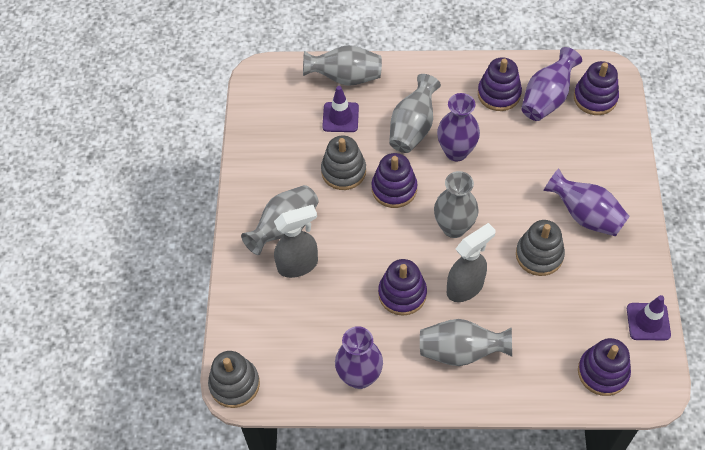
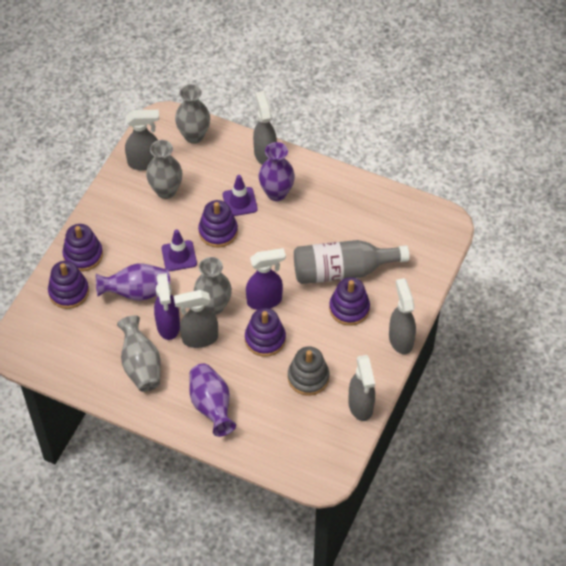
grey bottle: none = 0 -> [294,240,410,284] = 1
grey spray bottle: [274,205,318,278] [447,223,496,302] = 2 -> [125,110,159,171] [174,290,218,348] [253,91,277,165] [348,355,375,421] [389,278,416,354] = 5
grey stacking toy: [208,351,260,408] [321,136,366,190] [516,220,565,276] = 3 -> [288,346,330,396] = 1
grey vase: [241,185,319,255] [303,45,382,86] [389,74,441,153] [420,319,512,366] [434,171,479,238] = 5 -> [117,315,161,392] [146,140,182,199] [175,84,210,144] [194,257,232,315] = 4
purple spray bottle: none = 0 -> [154,273,180,340] [246,248,286,310] = 2
purple vase: [335,326,383,389] [437,93,480,161] [521,47,582,121] [543,168,630,237] = 4 -> [96,263,170,301] [189,363,236,437] [259,142,295,201] = 3

